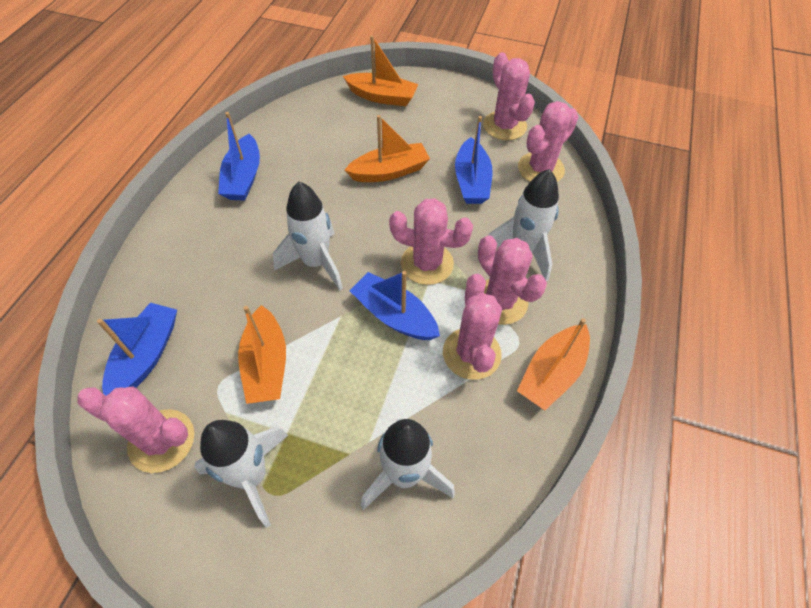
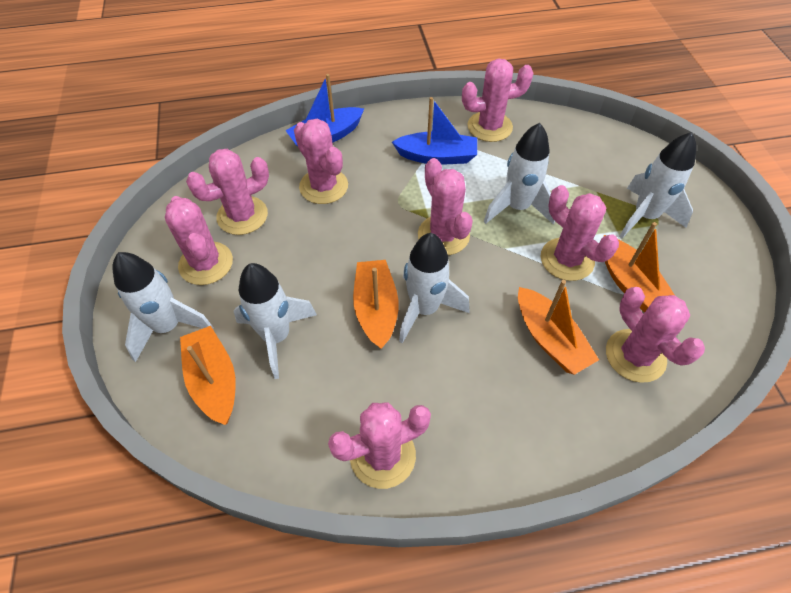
blue boat: [97,303,177,396] [218,112,260,200] [349,271,440,340] [455,116,493,204] = 4 -> [285,74,364,146] [392,97,477,165] = 2
pink cactus: [78,387,194,473] [389,198,473,285] [443,274,502,380] [478,235,547,325] [483,52,535,140] [518,101,579,182] = 6 -> [165,196,233,285] [186,149,269,235] [294,119,348,204] [328,402,431,489] [418,158,473,255] [462,59,533,142] [541,185,619,281] [606,287,705,383] = 8
white rocket: [194,420,288,528] [273,181,343,290] [361,418,455,510] [488,169,559,281] = 4 -> [112,252,214,362] [234,263,317,379] [399,233,469,343] [484,123,555,225] [619,132,696,238] = 5

